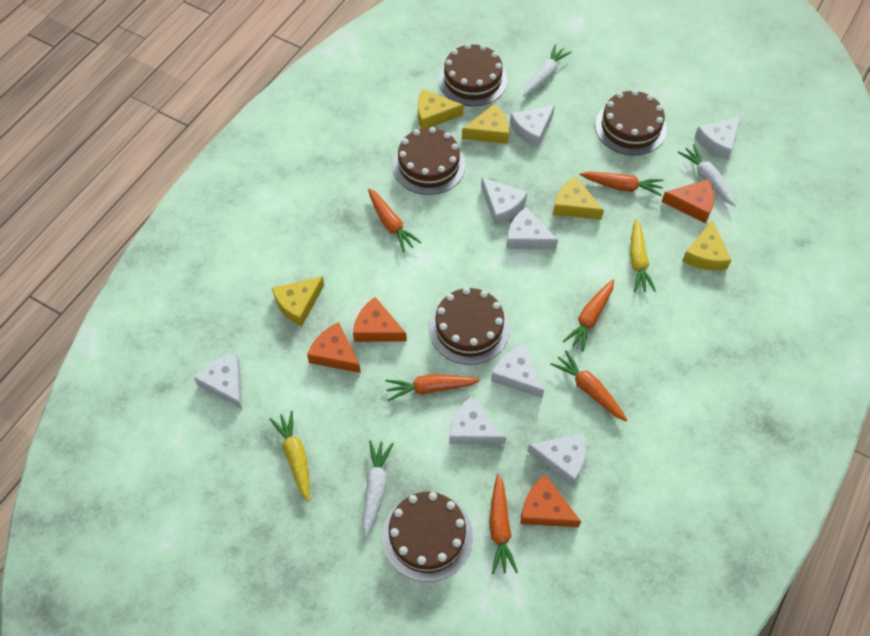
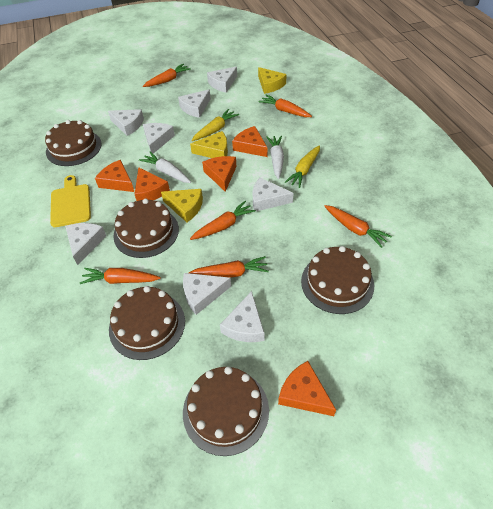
orange cheese: [307,322,361,373] [353,297,407,342] [520,475,581,527] [661,179,714,223] = 4 -> [95,160,134,192] [135,167,170,201] [202,156,237,192] [232,126,268,157] [278,361,336,416] = 5
white carrot: [363,440,394,537] [523,44,571,96] [678,144,736,207] = 3 -> [139,152,191,183] [267,136,284,179] = 2
yellow cheese: [272,276,324,326] [418,89,464,129] [462,104,509,144] [553,176,604,220] [682,220,731,271] = 5 -> [161,189,203,222] [190,131,228,158] [258,67,287,94] = 3
yellow cutting board: none = 0 -> [50,175,91,227] = 1

